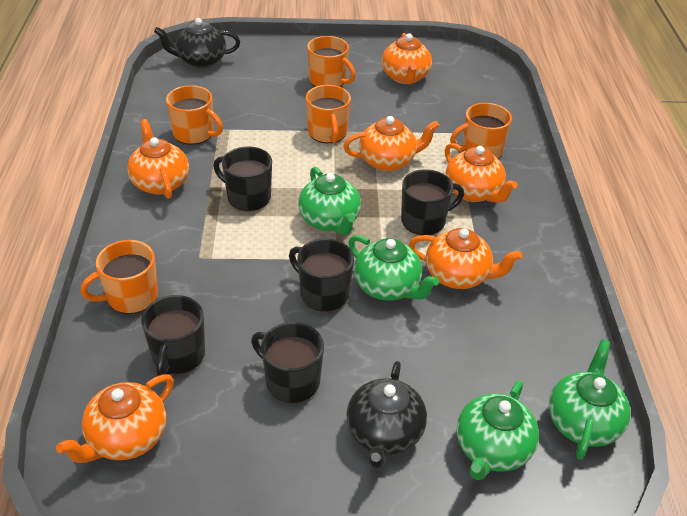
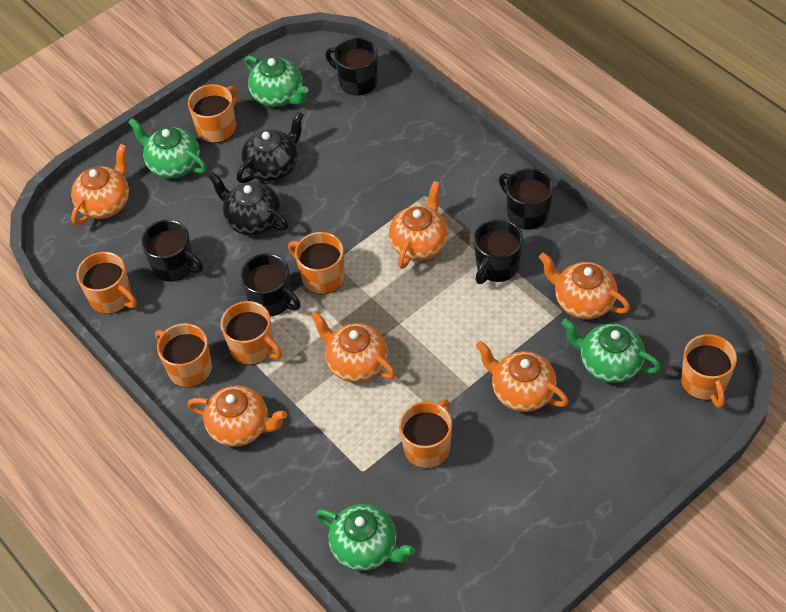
orange mug: [80,240,158,314] [166,85,223,145] [306,85,351,143] [307,36,356,87] [450,103,512,159] = 5 -> [77,252,137,314] [155,323,212,388] [188,84,238,143] [220,301,282,365] [288,232,345,295] [399,399,452,468] [681,334,737,408] = 7

